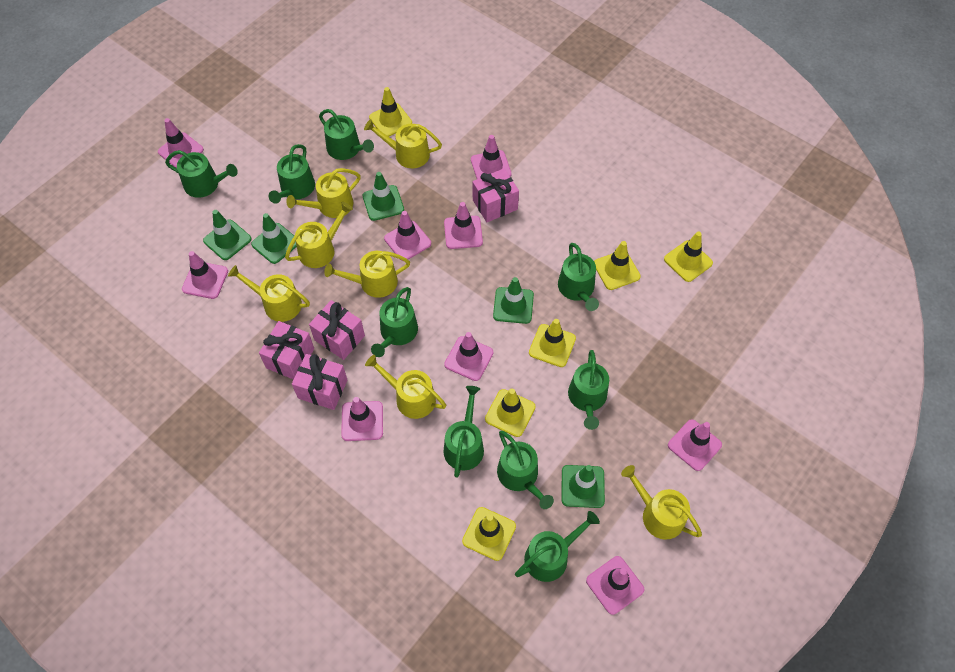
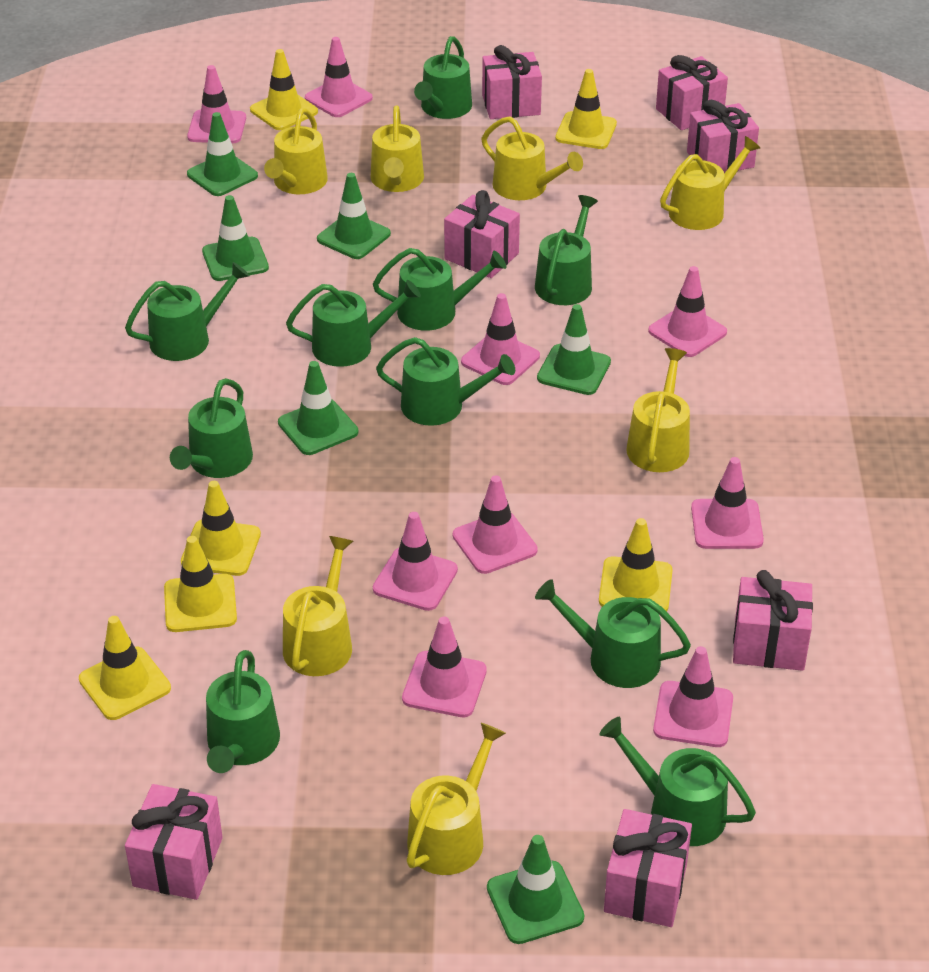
green traffic cone: [203,210,252,260] [251,213,297,264] [363,172,404,221] [493,277,534,324] [561,465,605,508] = 5 -> [187,112,258,196] [202,195,269,281] [278,361,358,455] [317,173,391,259] [487,835,584,944] [537,304,611,395] = 6
green watering can: [165,150,238,198] [269,144,315,204] [319,109,374,160] [371,287,418,357] [443,386,484,478] [497,431,554,509] [515,511,600,582] [558,243,599,311] [568,350,609,430] = 9 -> [125,262,249,361] [170,378,253,478] [206,650,280,773] [286,280,421,367] [373,248,506,331] [376,337,515,426] [414,36,472,119] [535,195,598,305] [535,579,691,688] [599,717,756,846] = 10
pink gift: [259,321,314,380] [292,354,348,410] [309,300,365,360] [473,169,519,222] = 4 -> [125,784,223,900] [444,190,520,278] [482,45,542,119] [604,809,692,927] [656,55,728,130] [687,100,759,173] [733,570,813,671] = 7

